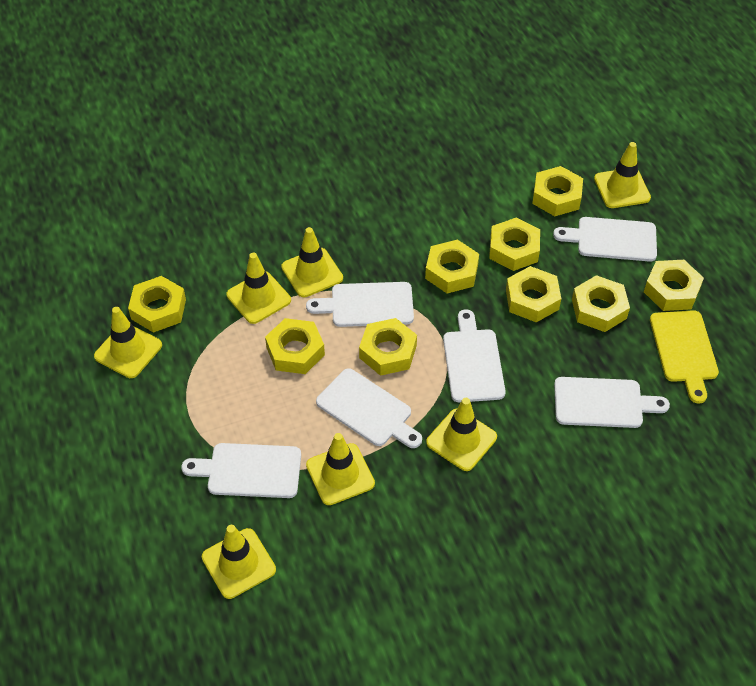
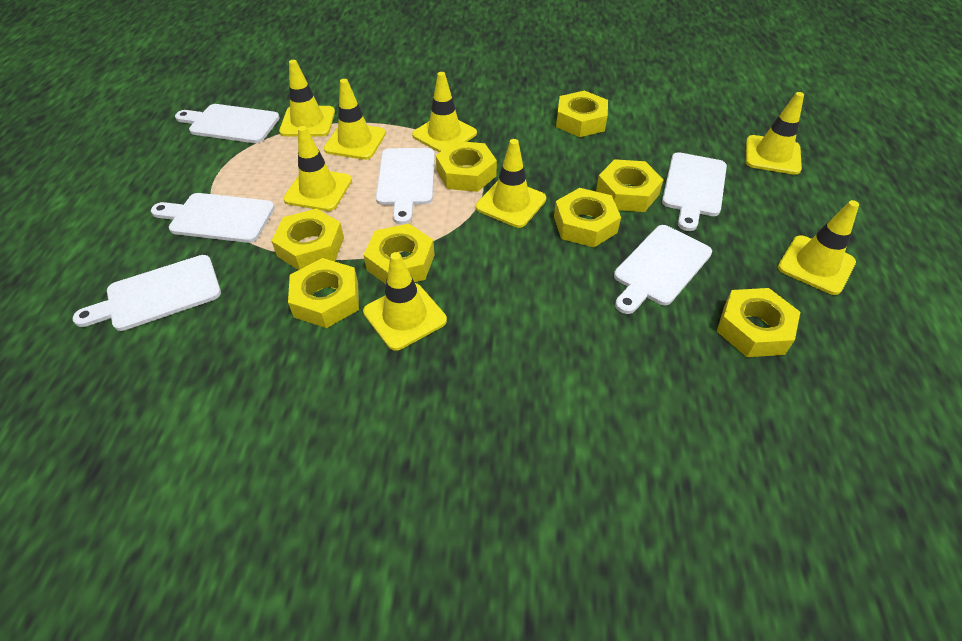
yellow cutting board: [650,310,719,404] = 1 -> none = 0
yellow nut: [128,276,186,333] [265,318,325,374] [359,318,417,376] [425,240,479,293] [489,218,540,271] [506,266,561,322] [532,166,583,216] [572,275,630,332] [644,260,704,311] = 9 -> [271,208,344,270] [288,258,359,328] [364,223,434,284] [436,141,497,192] [554,188,621,247] [556,91,608,137] [596,159,664,212] [717,288,800,357] = 8
yellow traffic cone: [94,307,162,378] [202,525,276,599] [227,253,291,324] [281,227,343,297] [306,433,375,505] [426,398,497,471] [594,142,651,208] = 7 -> [279,60,335,137] [283,126,352,211] [324,79,386,160] [363,252,447,351] [412,72,477,152] [476,139,546,228] [746,92,804,175] [778,200,859,295] = 8

